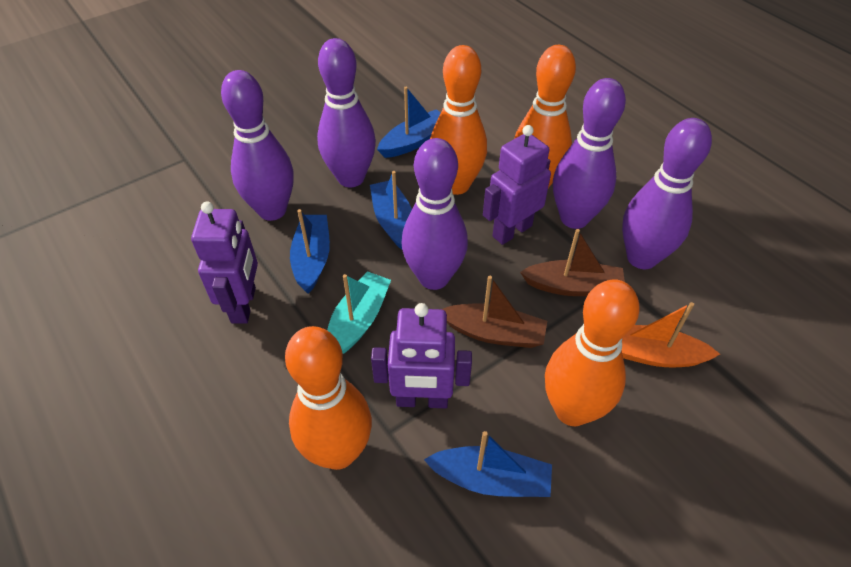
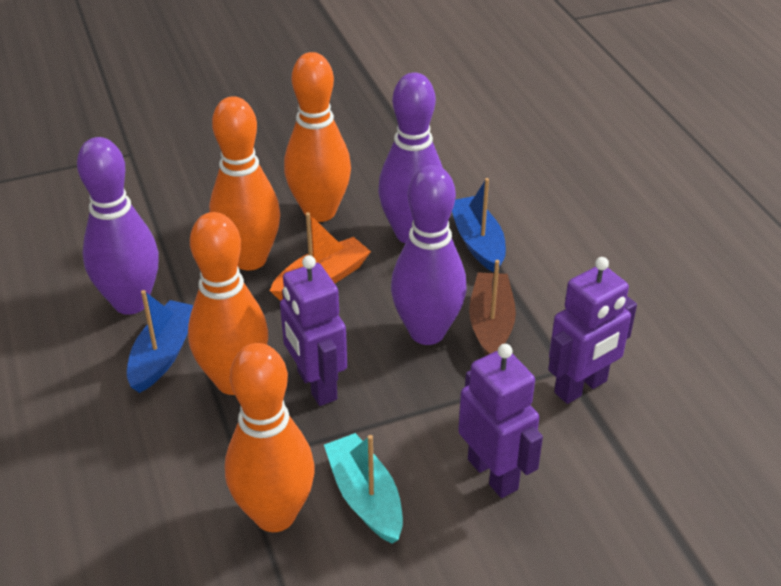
blue boat: [290,209,330,294] [370,171,412,249] [377,87,441,158] [424,431,552,497] = 4 -> [127,290,193,393] [452,178,506,272] = 2
brown boat: [442,276,547,348] [520,229,625,296] = 2 -> [469,260,516,356] = 1
purple bowling pin: [221,70,294,221] [317,38,376,187] [402,138,468,290] [553,78,626,229] [622,118,712,269] = 5 -> [77,137,159,315] [378,73,443,243] [391,165,467,345] = 3

